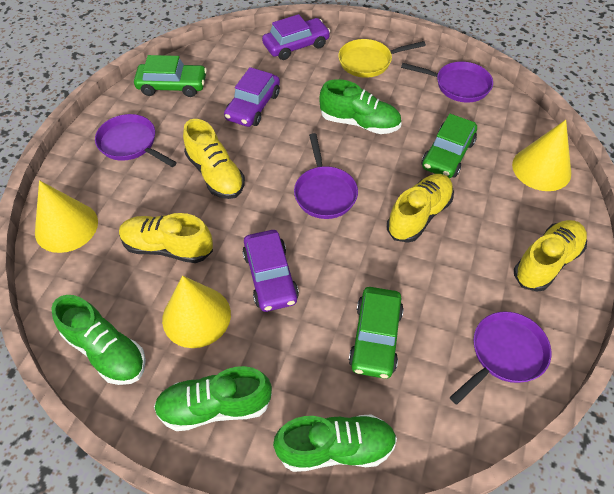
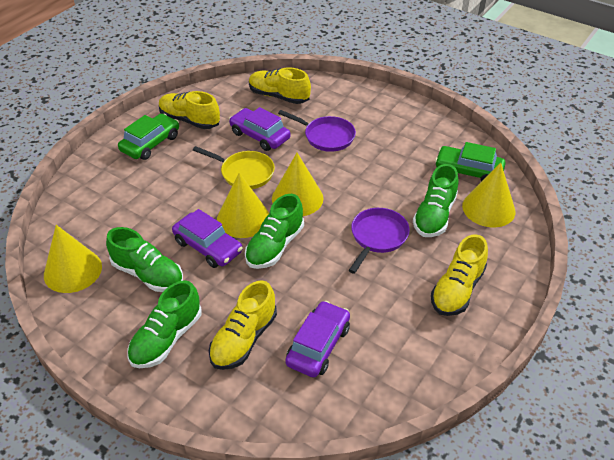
green car: [134,55,207,97] [349,287,404,379] [422,114,477,178] = 3 -> [118,114,179,160] [435,142,506,182] = 2
purple pan: [95,114,177,167] [294,133,358,219] [401,62,493,103] [450,312,552,405] = 4 -> [278,110,356,152] [349,208,410,274] = 2
yellow cone: [35,180,98,253] [162,276,231,348] [512,120,571,191] = 3 -> [44,225,102,293] [217,173,269,238] [272,153,324,216] [462,162,516,227] = 4

